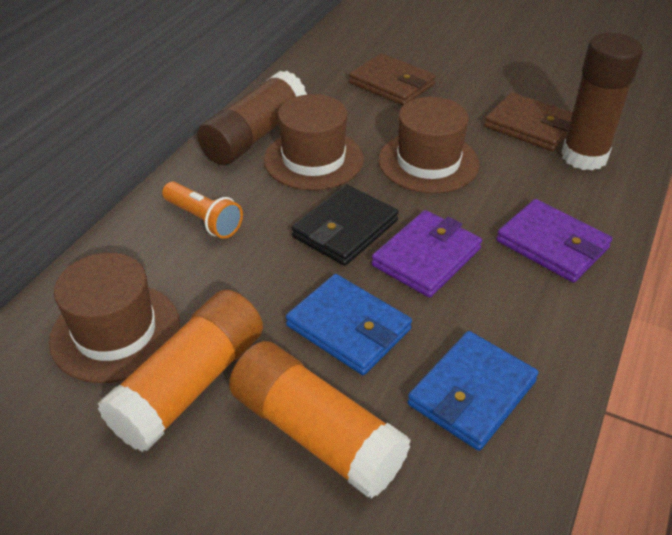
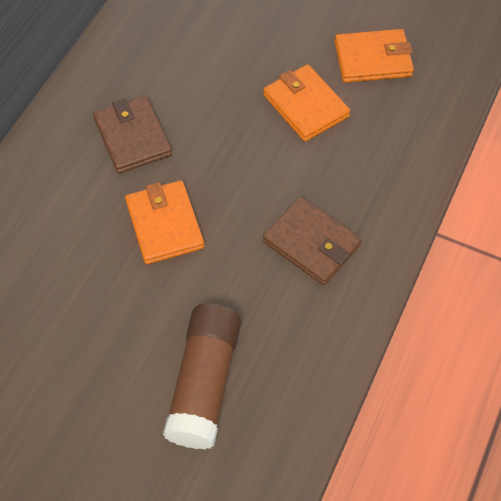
black wallet: [291,184,399,266] = 1 -> none = 0
blue wallet: [286,274,412,375] [407,331,538,451] = 2 -> none = 0
brown glue stick: [197,71,307,165] [561,33,643,171] = 2 -> [163,303,241,449] = 1
brown hat: [49,253,180,383] [264,94,364,190] [379,97,479,193] = 3 -> none = 0
orange flashlight: [162,182,243,239] = 1 -> none = 0
orange glue stick: [97,290,263,452] [229,341,411,499] = 2 -> none = 0
orange wallet: none = 0 -> [125,180,204,264] [263,64,350,142] [335,29,414,83] = 3
purple wallet: [372,210,482,298] [496,199,612,283] = 2 -> none = 0

